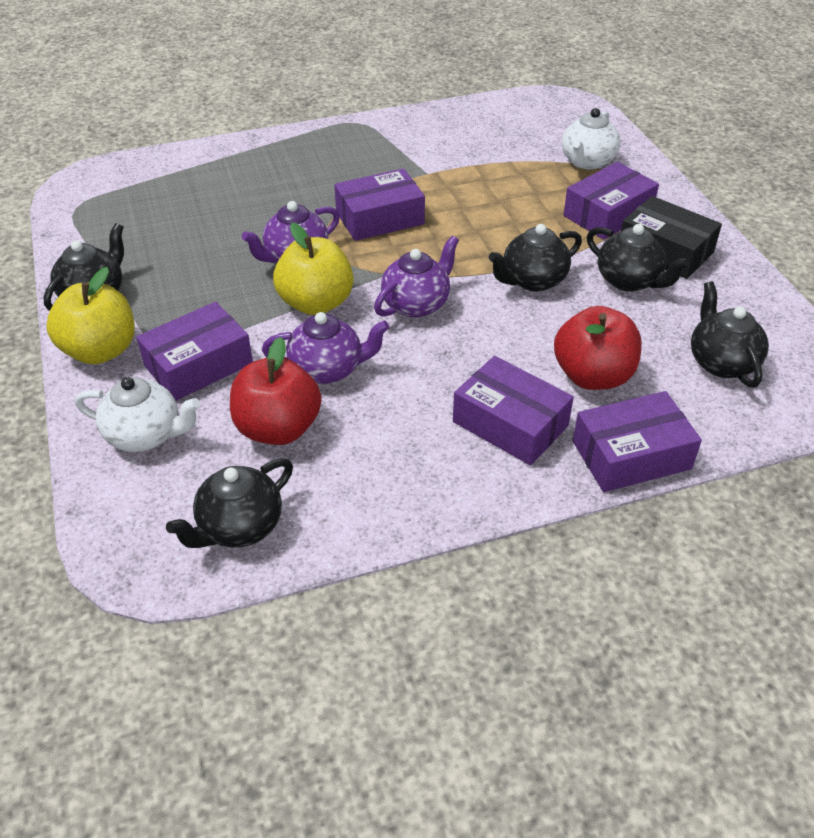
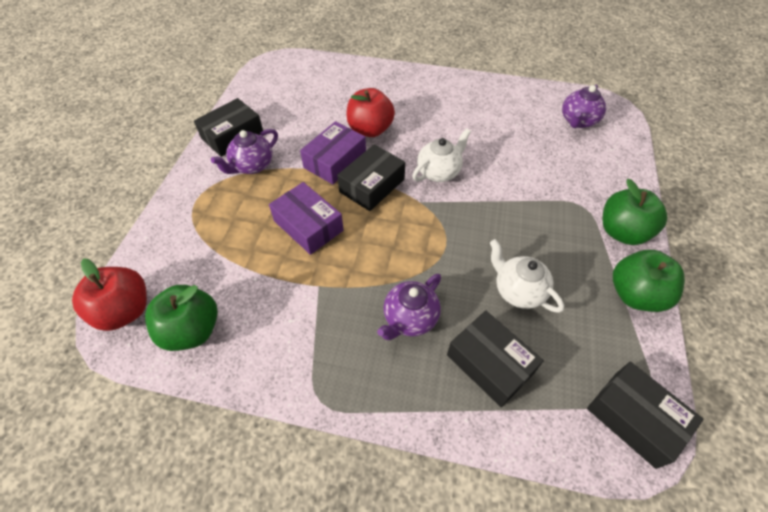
black box: [621,196,722,279] = 1 -> [194,98,263,157] [337,144,405,211] [447,311,544,407] [587,362,704,469] = 4
black teapot: [43,223,124,311] [166,458,293,548] [489,224,582,291] [587,224,690,292] [691,281,769,387] = 5 -> none = 0
green apple: none = 0 -> [145,285,218,351] [602,179,667,245] [613,250,685,312] = 3
purple box: [136,302,253,401] [334,168,425,241] [453,356,574,465] [563,162,659,240] [573,391,702,492] = 5 -> [269,182,344,255] [300,121,366,184] = 2
yellow apple: [46,267,135,364] [273,223,354,315] = 2 -> none = 0

